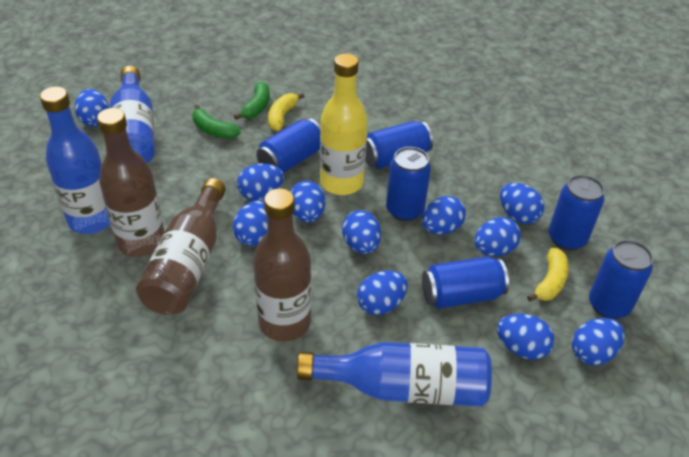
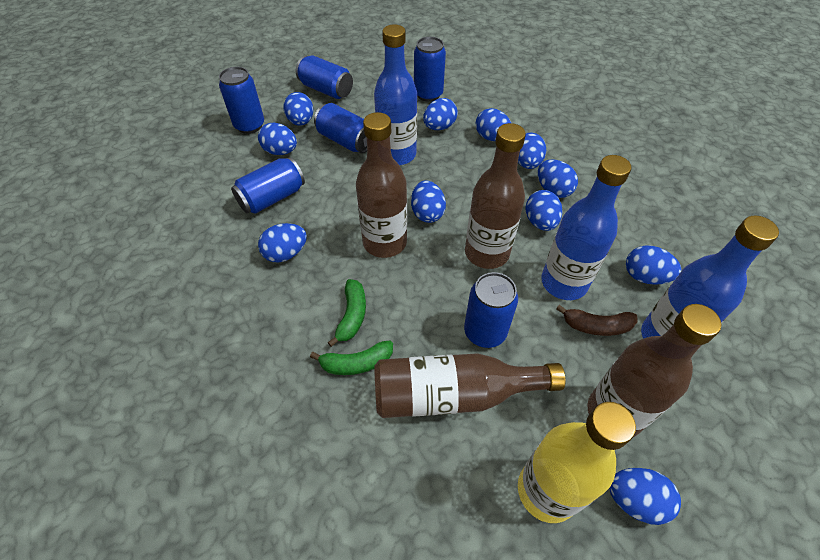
brown banana: none = 0 -> [556,305,637,336] = 1
brown bottle: [97,108,165,257] [136,178,226,315] [253,189,311,341] = 3 -> [356,112,407,258] [374,353,566,418] [465,123,526,269] [587,304,721,437] = 4
yellow banana: [268,93,305,131] [527,247,569,302] = 2 -> none = 0

